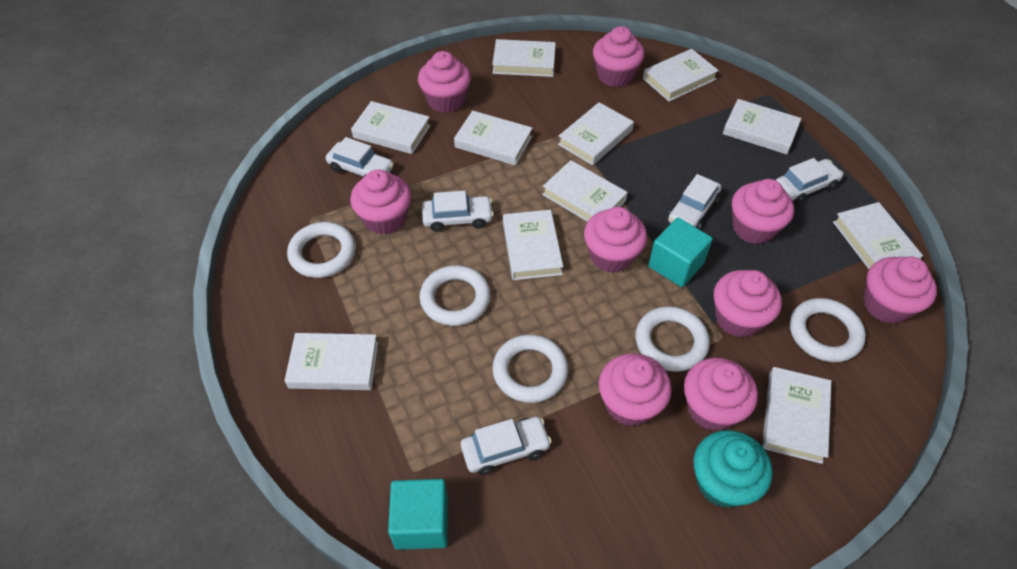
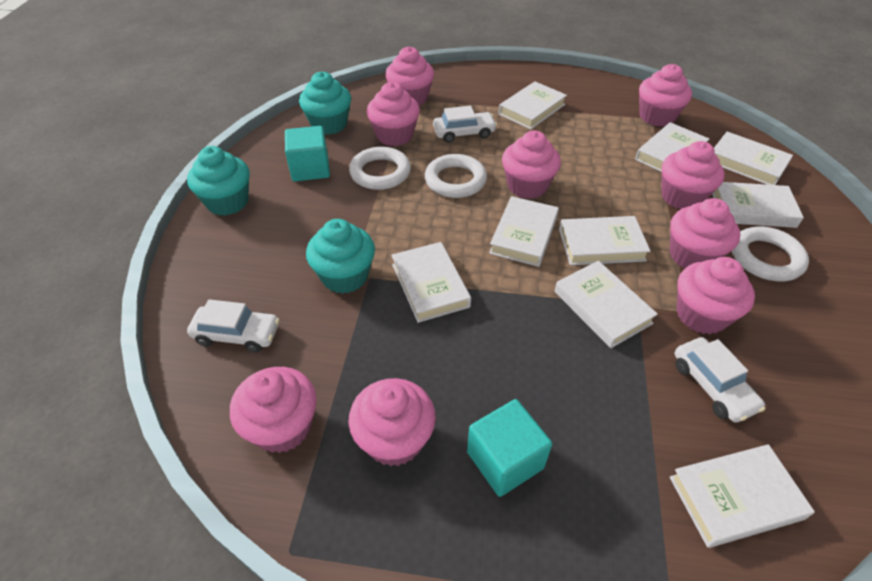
turquoise cupcake: [693,430,773,508] = 1 -> [187,146,250,216] [299,72,351,135] [306,219,375,294] = 3
white book: [284,333,378,390] [351,101,431,154] [454,110,532,165] [492,39,556,77] [503,210,563,280] [542,160,628,222] [558,102,634,165] [643,49,719,101] [723,99,802,154] [762,367,831,464] [833,202,923,269] = 11 -> [391,242,471,323] [489,196,559,267] [498,81,567,130] [555,261,658,348] [559,216,651,265] [635,122,709,172] [670,444,815,548] [712,182,804,228] [714,132,793,185] = 9
white car: [326,137,394,177] [422,191,494,232] [461,417,552,475] [668,174,722,229] [776,158,843,204] = 5 -> [187,299,280,353] [433,106,497,143] [674,337,765,423] = 3
white ring: [287,222,356,278] [420,265,490,326] [492,334,568,403] [635,306,710,372] [790,298,866,362] = 5 -> [349,147,411,190] [425,154,487,198] [732,227,809,281] = 3

